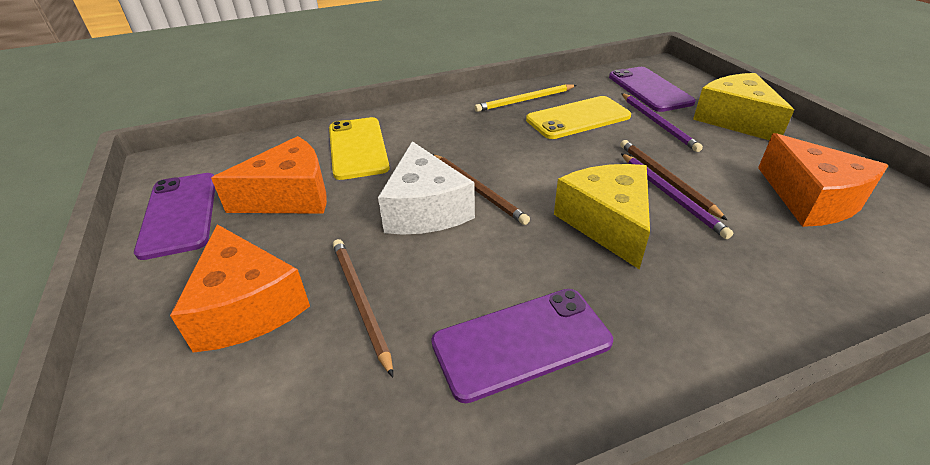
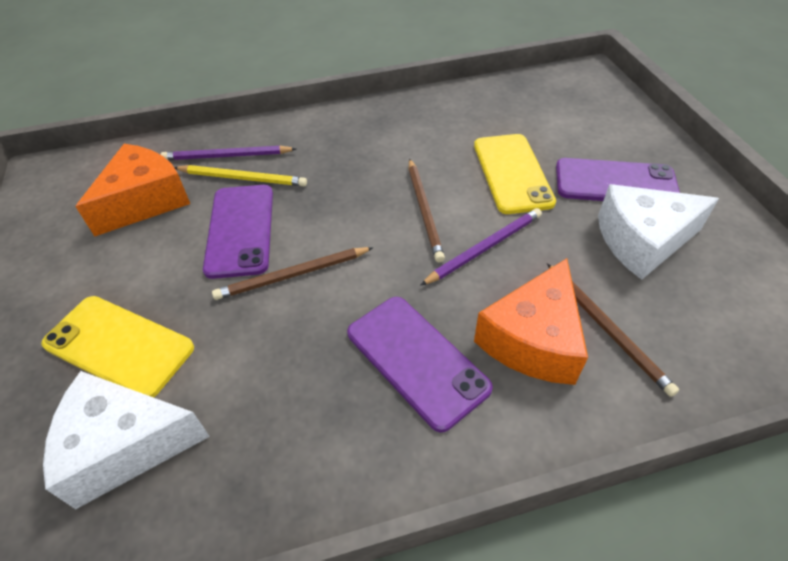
orange cheese: [170,224,310,353] [211,136,327,214] [758,133,889,227] = 3 -> [75,144,190,236] [474,258,588,385] = 2
white cheese: [378,141,475,235] = 1 -> [43,371,210,509] [598,184,719,280] = 2
yellow cheese: [554,164,650,270] [693,73,794,140] = 2 -> none = 0

